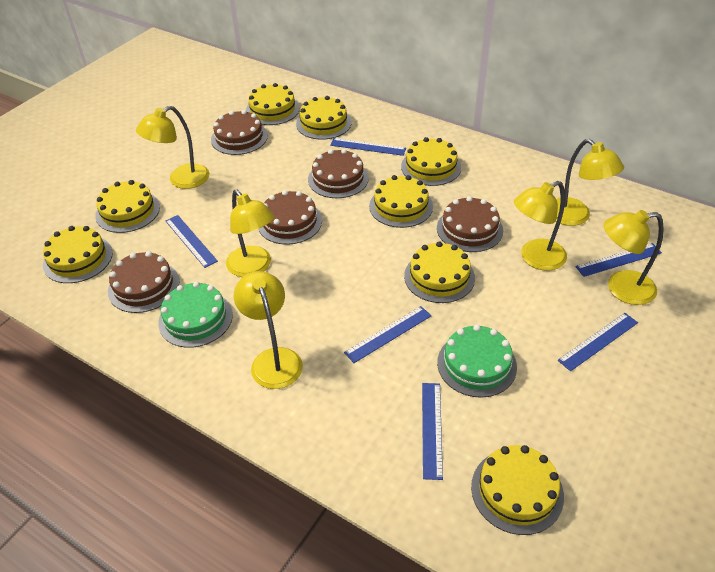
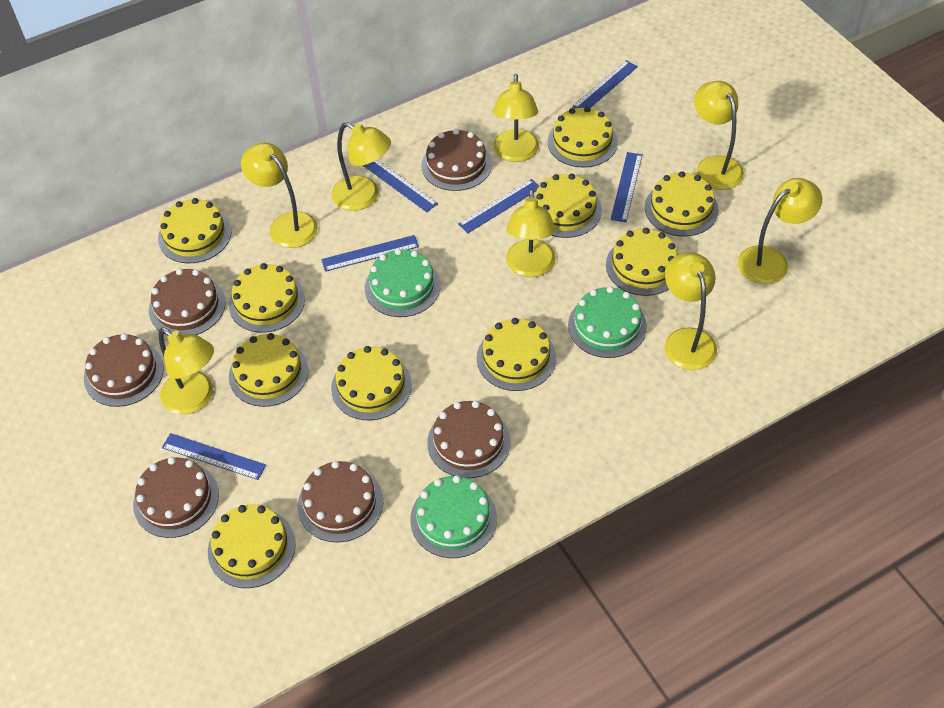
brown cake: [108,251,180,313] [211,110,268,155] [258,190,322,245] [308,149,369,198] [437,196,503,252] = 5 -> [84,333,164,407] [133,457,219,538] [149,269,226,335] [298,461,383,543] [421,129,492,191] [427,401,511,478] = 6
green cake: [158,282,233,348] [437,325,517,398] = 2 -> [365,248,441,317] [410,475,497,558] [568,286,647,358] = 3
yellow cake: [43,226,113,283] [95,180,160,233] [246,83,300,125] [296,96,352,140] [369,175,433,228] [401,137,461,186] [404,241,475,303] [471,445,564,535] = 8 -> [158,198,232,263] [208,505,296,588] [229,263,305,333] [229,333,309,407] [331,346,412,420] [477,318,556,391] [534,174,602,238] [548,107,618,168] [606,228,678,296] [645,171,719,236] = 10
yellow lamp: [136,106,210,189] [226,189,274,277] [234,271,303,389] [514,181,567,271] [555,139,624,226] [604,210,664,305] = 6 -> [159,328,214,414] [241,143,318,248] [331,122,391,211] [493,74,539,162] [506,189,556,277] [664,252,717,370] [694,81,744,190] [737,178,822,284] = 8

